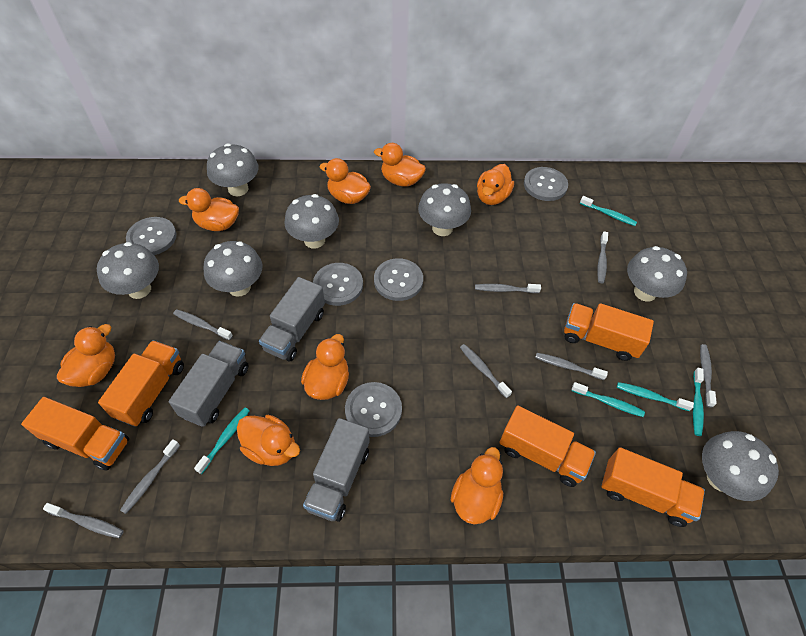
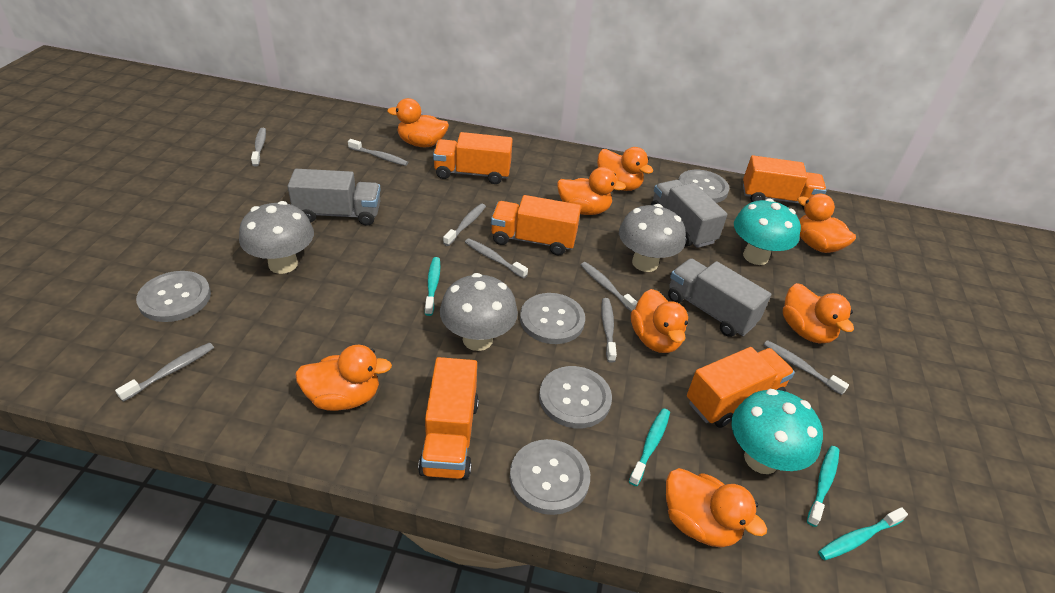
grey mushroom: [97,242,159,299] [203,241,262,297] [207,143,259,196] [284,194,339,249] [418,183,471,236] [627,246,687,302] [702,431,779,501] = 7 -> [239,201,314,274] [440,273,518,351] [619,204,686,272] = 3
turquoise mushroom: none = 0 -> [731,389,823,474] [734,198,801,265] = 2
turquoise toothbrush: [194,407,250,474] [571,382,645,417] [580,196,637,226] [617,382,694,411] [693,368,704,436] = 5 -> [425,257,441,316] [629,408,670,486] [807,446,839,527] [818,507,908,560] = 4

